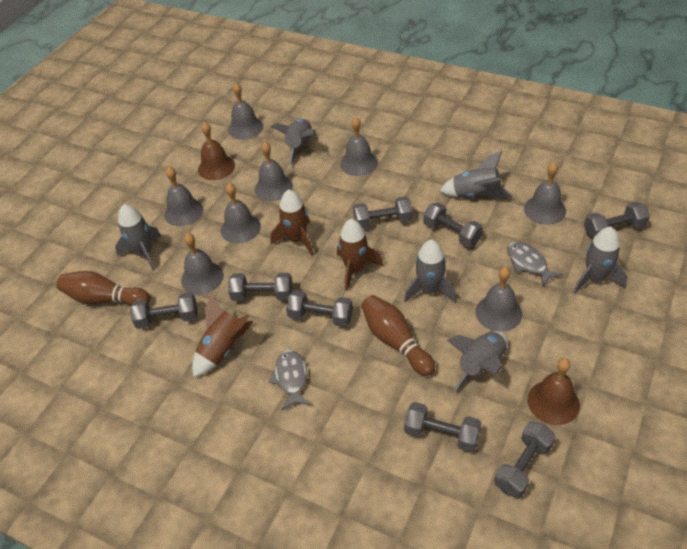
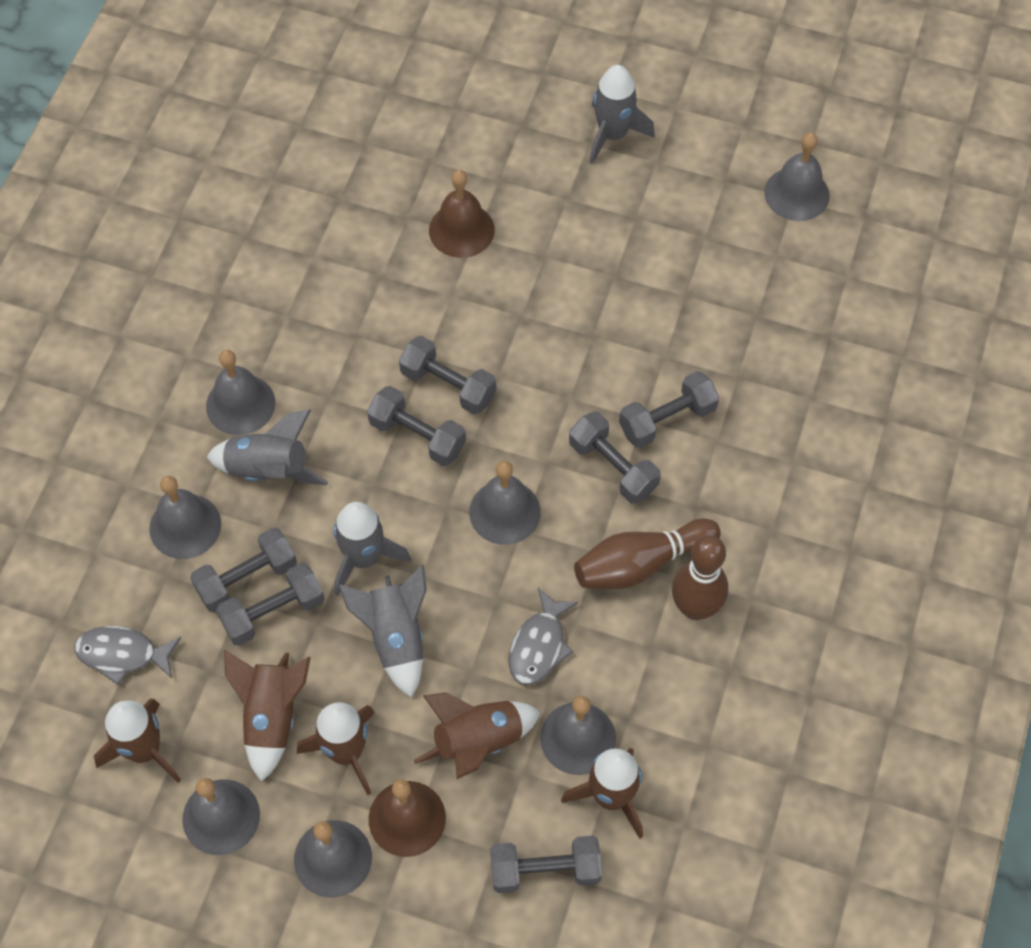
brown rocket: [192,294,253,377] [270,189,314,256] [337,219,384,291] = 3 -> [94,698,181,783] [224,649,311,782] [297,702,375,795] [414,692,540,779] [561,748,643,839] = 5
grey bell: [164,167,203,226] [181,233,224,295] [221,183,261,243] [228,83,263,140] [255,142,293,201] [340,117,378,176] [476,267,523,332] [524,162,566,225] = 8 -> [149,476,221,559] [182,778,260,855] [206,349,275,435] [294,820,372,898] [469,461,541,545] [540,696,616,775] [764,133,830,221] = 7
grey dumbbell: [130,292,198,329] [228,273,292,301] [286,290,353,327] [353,196,412,229] [404,402,481,452] [423,202,483,248] [495,421,556,498] [584,202,650,238] = 8 -> [190,528,297,612] [216,563,324,646] [367,386,466,466] [399,336,496,414] [490,835,602,893] [569,411,661,504] [619,371,719,448] = 7
grey rocket: [115,204,161,271] [271,119,315,166] [404,240,457,303] [440,151,513,199] [447,331,508,392] [574,227,627,293] = 6 -> [206,409,328,485] [333,502,411,596] [338,565,427,697] [589,65,655,164] = 4

